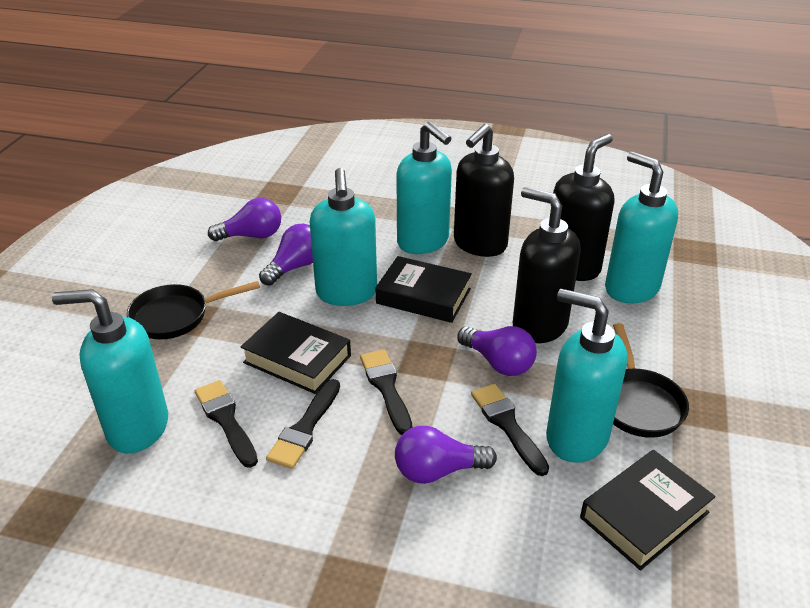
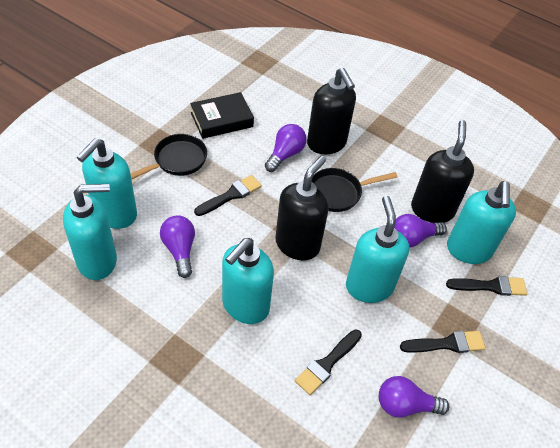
black book: [241,312,351,394] [376,256,472,323] [580,450,716,571] = 3 -> [190,92,254,139] = 1

